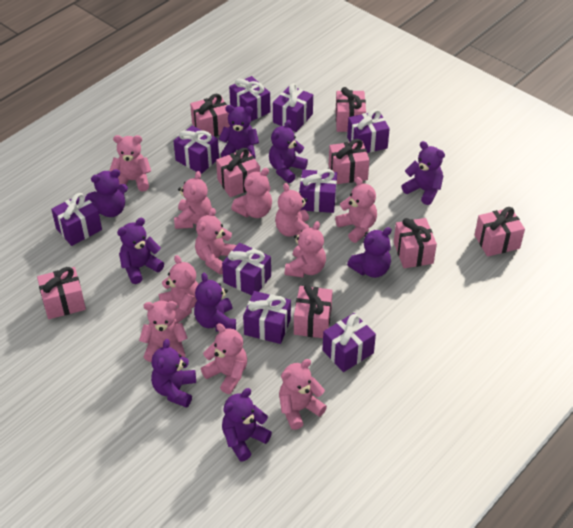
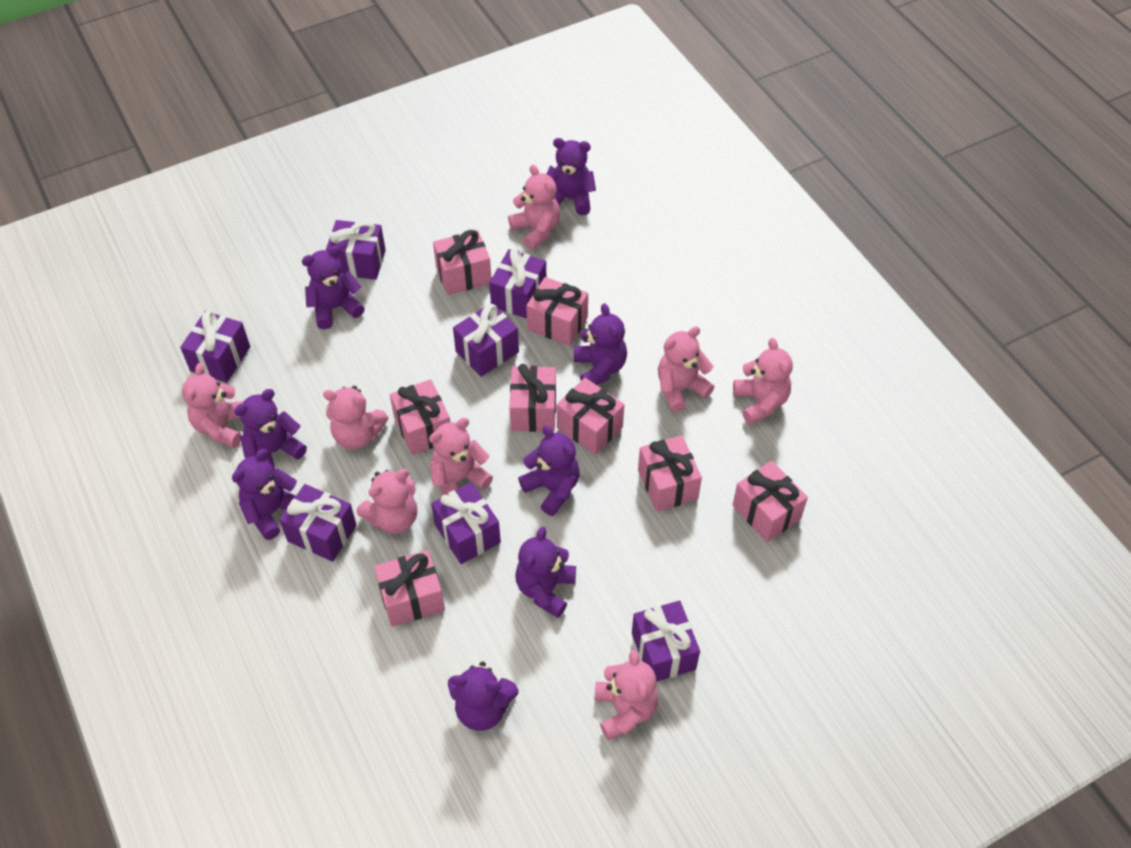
pink teddy bear: [109,135,151,192] [139,301,188,362] [159,255,199,323] [174,171,212,229] [195,208,237,275] [201,323,247,394] [231,168,272,218] [275,183,313,239] [279,359,327,430] [285,221,326,277] [335,177,377,243] = 11 -> [182,363,244,448] [323,386,388,450] [357,469,417,534] [429,418,493,496] [508,165,560,250] [595,650,658,741] [658,326,714,413] [733,338,793,425] = 8
purple gift: [51,193,102,246] [174,125,219,174] [222,243,271,296] [229,76,270,121] [243,291,291,344] [273,83,313,132] [299,169,337,213] [323,313,376,372] [347,109,390,153] = 9 -> [180,310,250,383] [279,484,357,562] [326,220,386,280] [431,482,501,564] [453,303,519,377] [489,248,546,319] [632,601,700,682] = 7
purple teddy bear: [86,169,128,217] [117,218,164,284] [151,339,196,408] [194,273,236,332] [219,105,259,158] [222,388,272,462] [269,120,308,183] [347,227,392,278] [402,141,445,205] = 9 -> [232,449,297,540] [234,389,307,471] [302,246,365,329] [448,661,518,731] [515,527,576,618] [518,425,580,516] [546,138,596,215] [574,303,627,385] = 8

